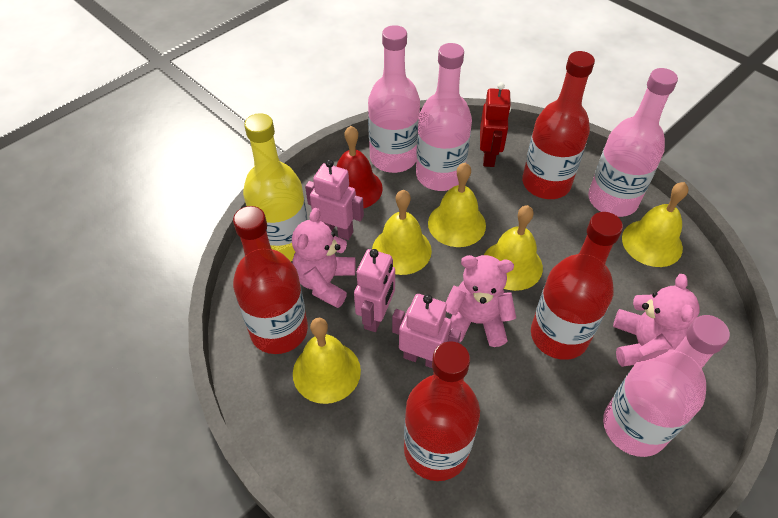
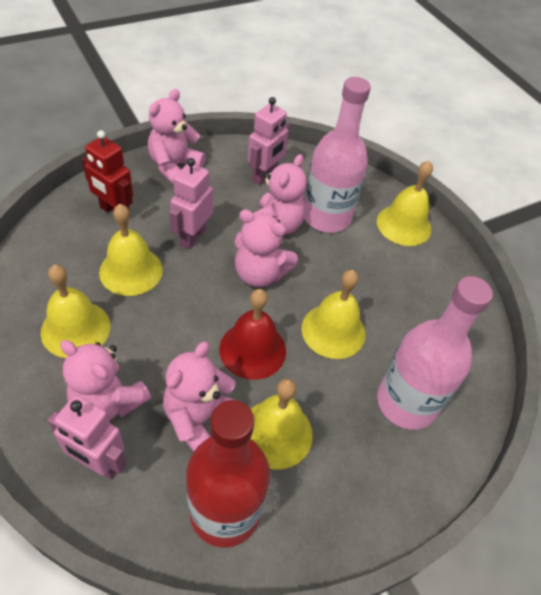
pink bottle: [368,25,420,173] [416,43,472,191] [588,68,678,217] [603,315,730,457] = 4 -> [304,77,371,233] [377,276,493,430] = 2
pink teddy bear: [292,208,356,308] [445,255,516,347] [613,274,700,367] = 3 -> [60,340,151,421] [148,89,206,185] [163,342,237,451] [235,209,298,287] [253,154,307,235] = 5
red bottle: [233,206,308,354] [404,341,480,481] [522,51,595,199] [531,212,623,360] = 4 -> [186,400,270,548] = 1
yellow bottle: [243,113,308,261] = 1 -> none = 0

